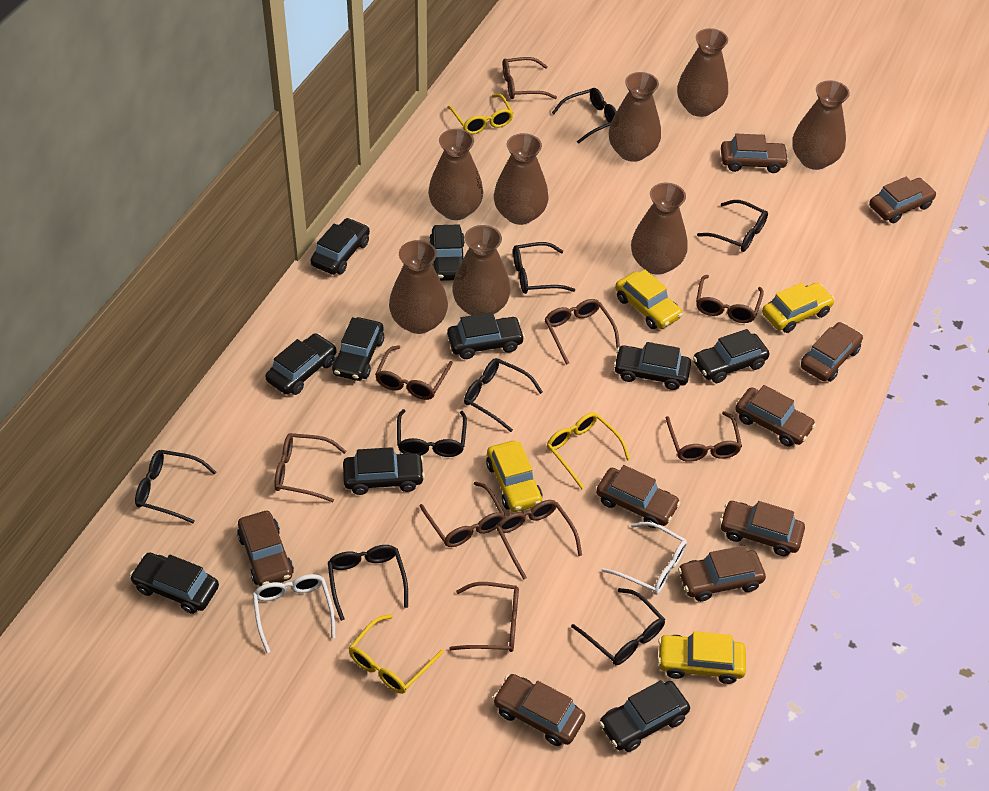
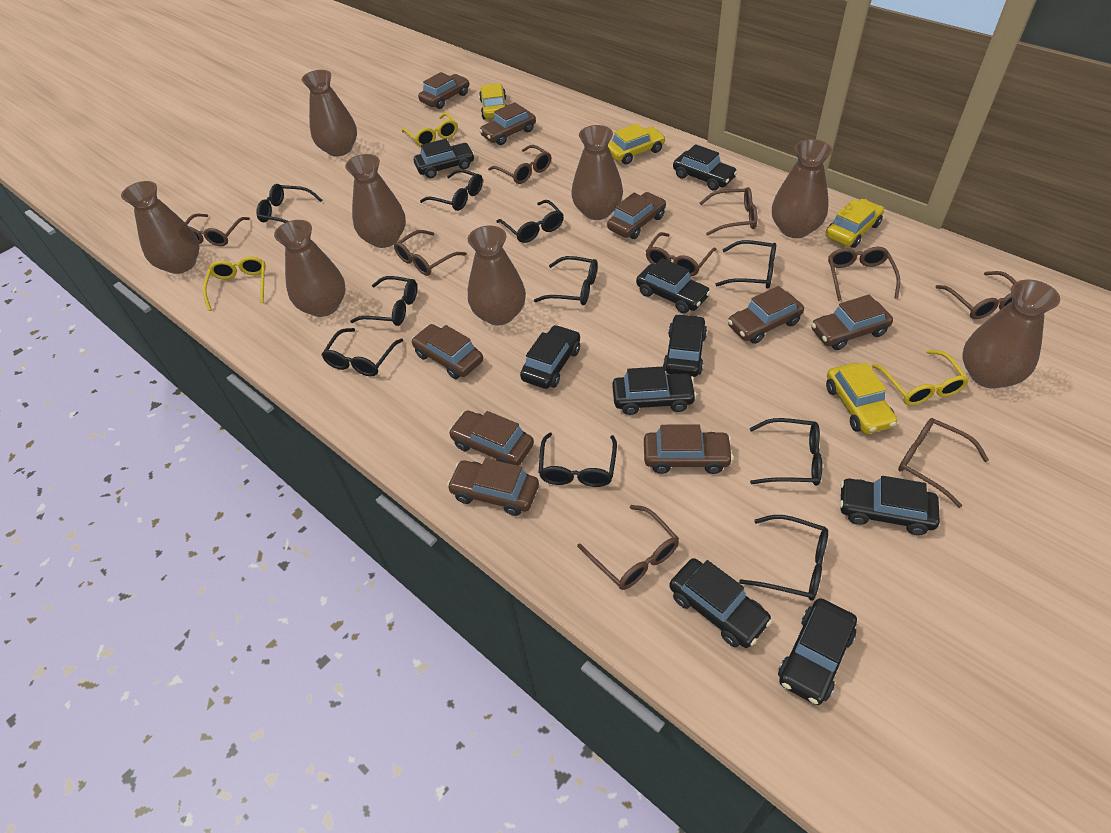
black car: [130,553,219,614] [265,333,337,395] [311,218,370,275] [332,317,384,381] [343,447,425,495] [429,224,465,281] [447,312,525,359] [599,680,690,752] [614,342,691,390] [693,329,769,383] = 10 -> [414,139,475,178] [520,325,580,389] [612,366,697,415] [636,258,711,313] [663,314,707,377] [669,558,772,648] [673,144,738,190] [778,598,857,705] [840,476,940,535] = 9
black glasses: [135,450,216,523] [328,545,408,621] [397,409,467,457] [464,358,543,432] [513,242,575,294] [552,88,617,144] [571,588,665,665] [697,200,768,252] = 8 -> [256,184,322,223] [321,328,403,376] [350,276,417,326] [420,169,483,211] [496,200,564,243] [534,256,598,305] [538,432,617,487] [715,240,776,289] [739,515,828,601] [750,418,822,486] = 10
white glasses: [253,574,335,653] [602,522,687,595] = 2 -> none = 0

